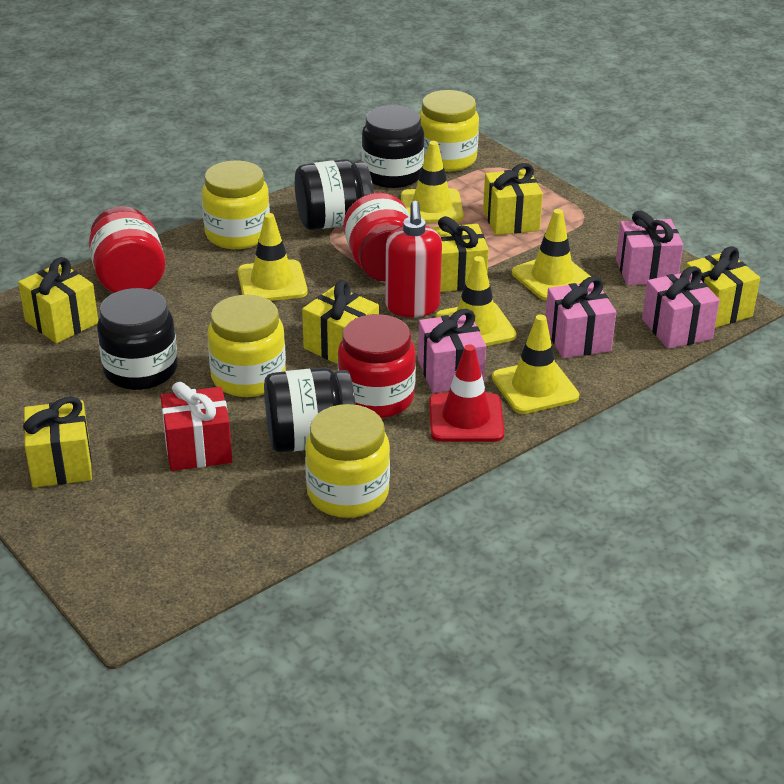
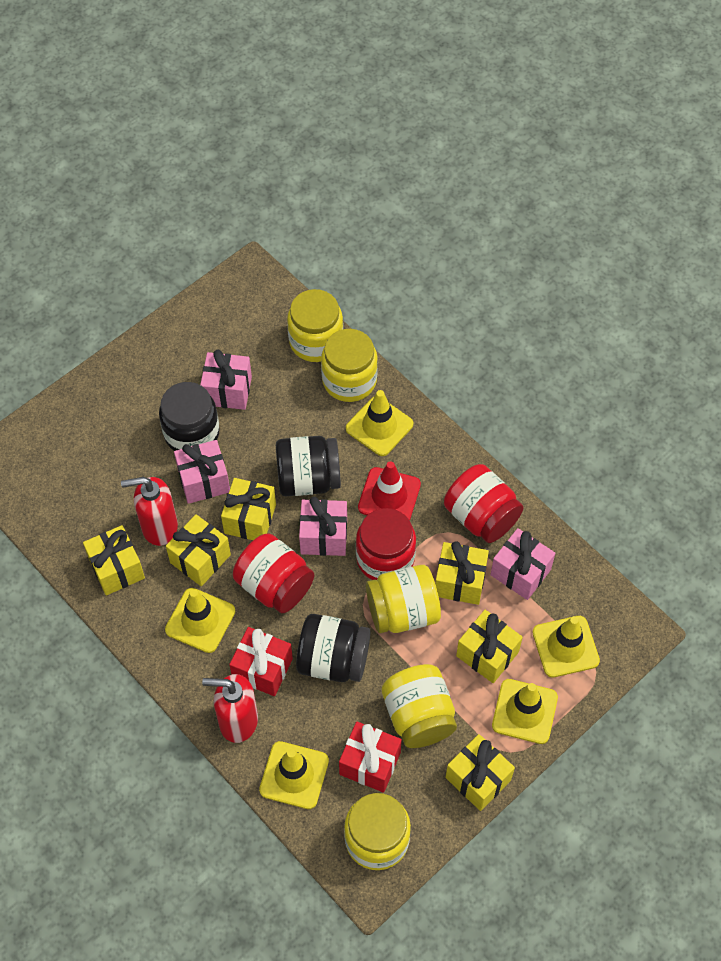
black jar: [97,288,178,390] [264,368,356,452] [295,159,374,230] [362,105,424,188] = 4 -> [159,382,220,451] [276,436,341,496] [296,614,370,682] = 3
red gift: [161,382,232,471] = 1 -> [229,627,293,696] [339,722,402,793] = 2
red soap dispenser: [385,201,442,317] = 1 -> [121,477,178,546] [202,674,258,743] = 2
yellow jar: [202,160,270,249] [207,295,286,397] [305,404,390,518] [419,90,479,172] = 4 -> [287,289,343,362] [321,329,378,402] [344,793,411,870] [366,565,441,633] [382,664,457,748] = 5

